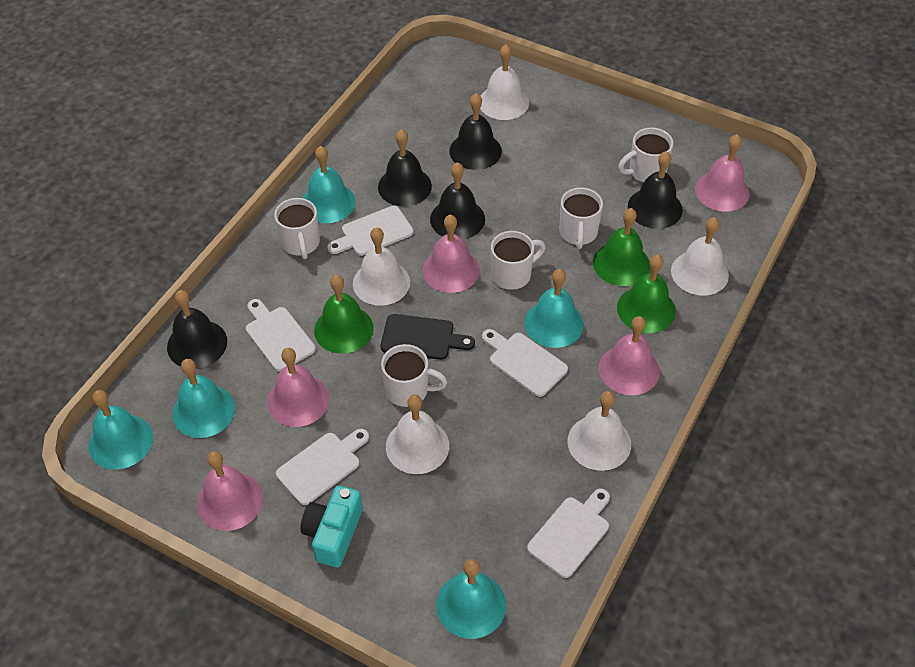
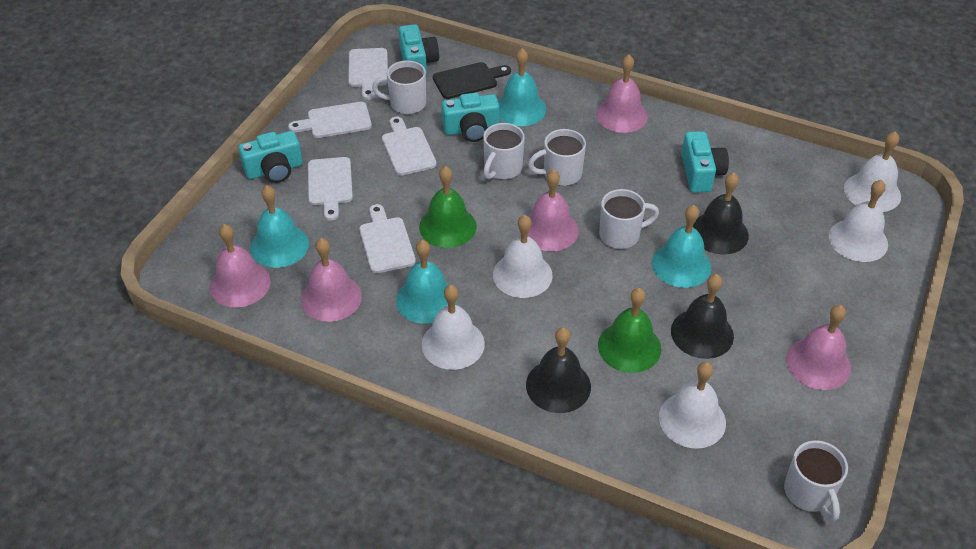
black bell: [167,290,227,369] [378,129,432,206] [430,162,485,240] [449,93,502,170] [628,151,683,229] = 5 -> [526,327,591,413] [671,274,734,359] [693,172,749,255] = 3
green bell: [314,275,374,354] [593,208,650,286] [617,255,676,333] = 3 -> [419,166,477,248] [598,288,661,373] = 2
turquoise bell: [89,390,153,470] [172,359,235,438] [303,146,356,223] [436,559,506,639] [525,269,584,348] = 5 -> [250,185,309,268] [396,240,457,324] [498,48,546,126] [652,205,711,288] = 4
turquoise camera: [301,486,363,567] = 1 -> [239,131,303,183] [399,24,439,75] [442,93,499,142] [681,131,729,192] = 4

